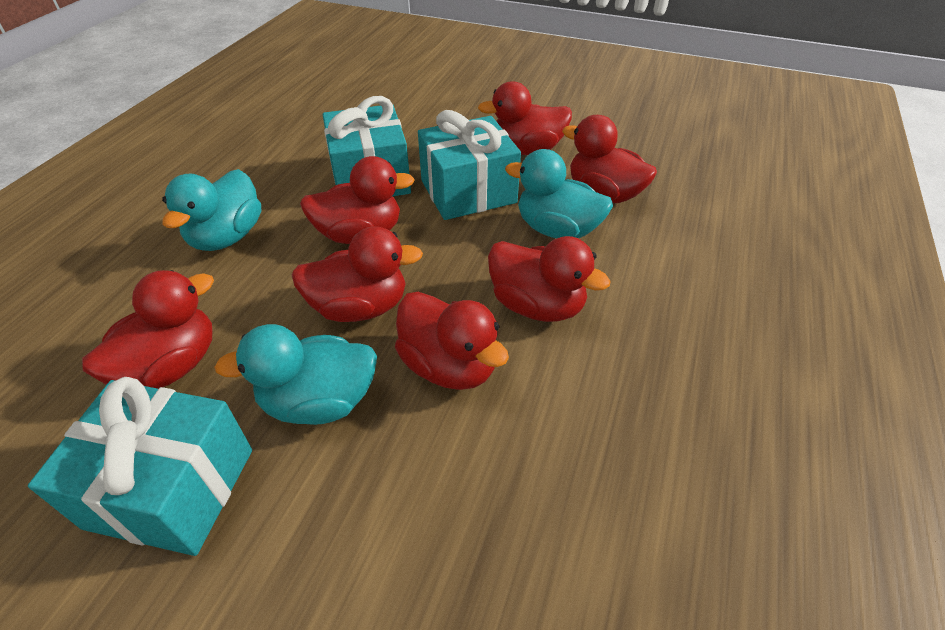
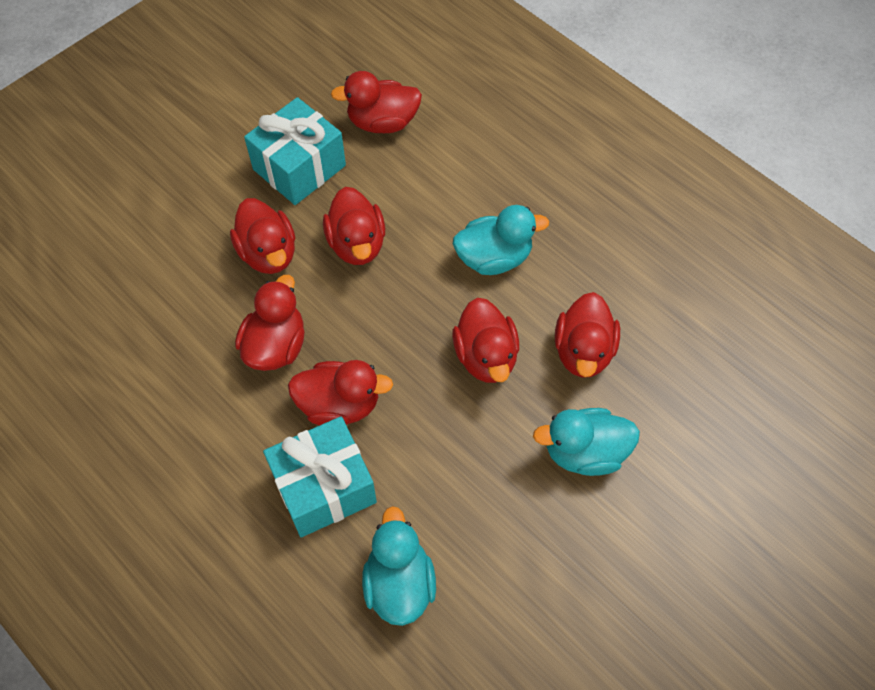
turquoise gift: [28,377,252,556] [323,96,411,196] [418,110,521,220] = 3 -> [244,97,346,205] [263,416,377,537] = 2

